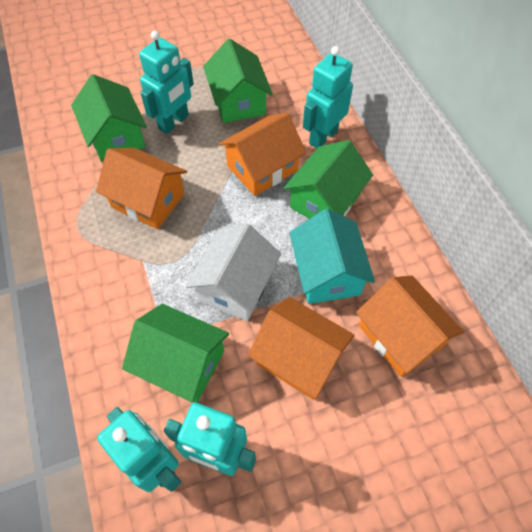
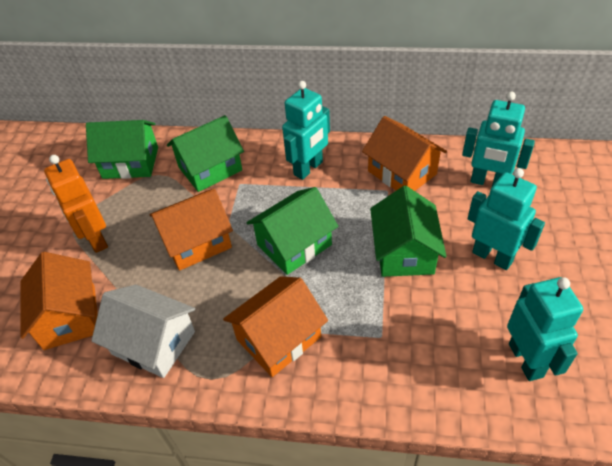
orange robot: none = 0 -> [44,155,108,253] = 1
turquoise house: [289,209,375,304] = 1 -> none = 0

